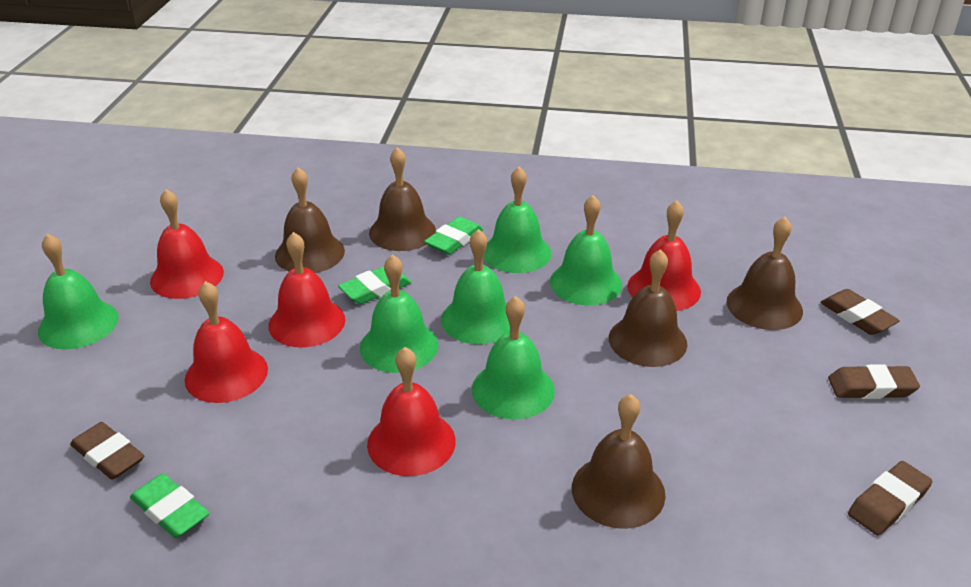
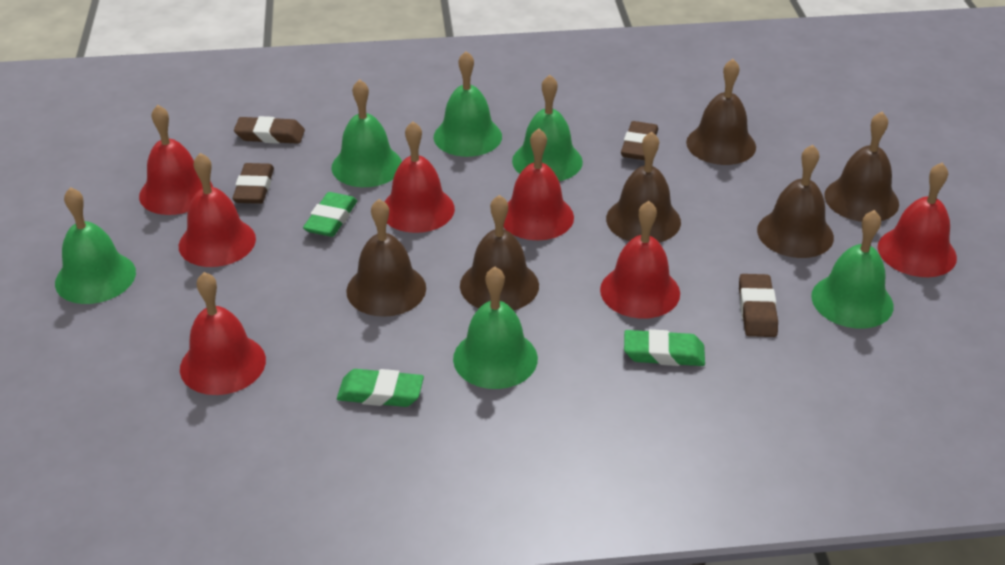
brown bell: [275,167,345,273] [369,147,436,251] [572,394,666,529] [609,249,687,367] [726,217,803,330] = 5 -> [347,199,426,317] [460,195,539,311] [606,132,681,242] [686,59,756,165] [757,145,834,258] [824,112,899,222] = 6
red bell: [150,189,224,299] [185,281,268,403] [268,232,345,347] [367,347,456,476] [627,200,701,311] = 5 -> [139,105,213,215] [179,153,256,267] [180,272,266,395] [384,121,455,233] [504,128,574,240] [600,201,680,319] [878,163,957,277] = 7

